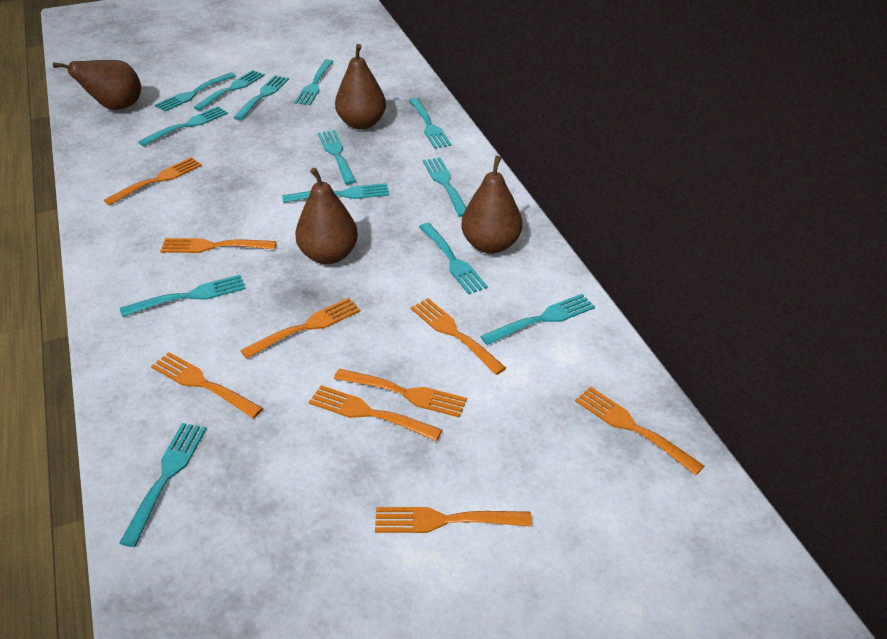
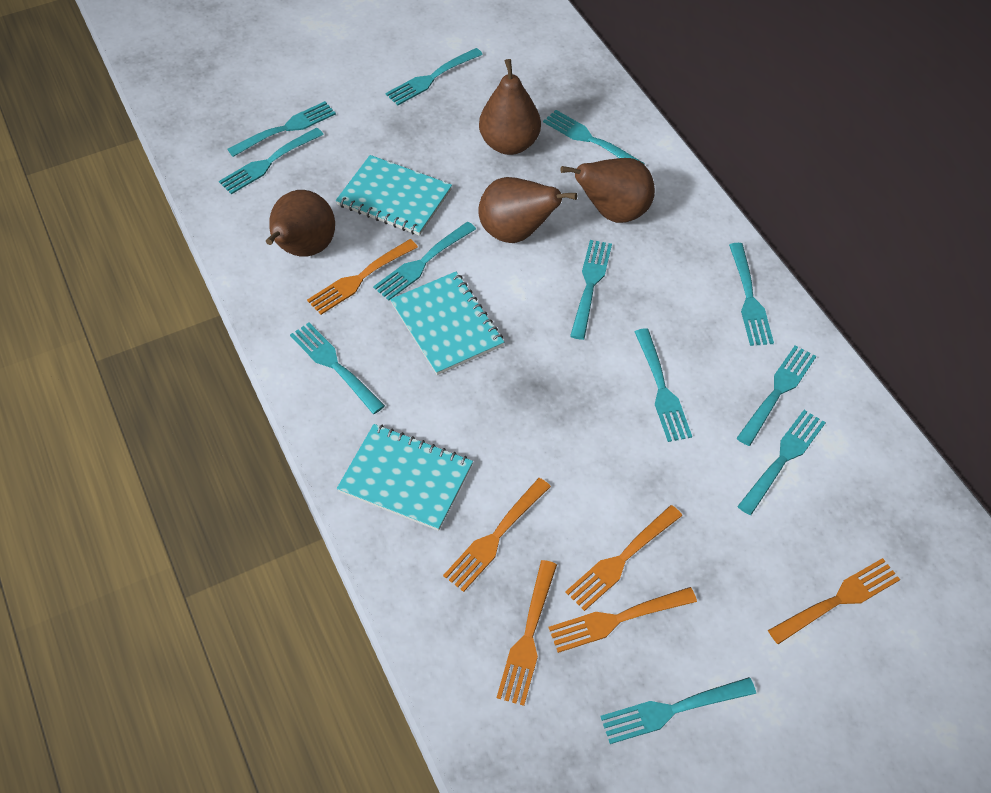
orange fork: [104,157,202,206] [151,352,263,418] [160,238,276,253] [240,298,360,359] [309,385,442,441] [334,369,467,417] [375,507,532,533] [411,298,506,375] [575,387,704,475] = 9 -> [307,239,418,315] [443,478,551,592] [497,560,557,706] [549,587,697,653] [565,505,682,611] [768,558,900,644] = 6
turquoise fork: [119,423,207,547] [120,275,246,317] [138,106,228,146] [155,72,236,112] [193,70,265,111] [233,75,289,120] [282,183,389,203] [294,59,334,105] [318,130,356,184] [409,98,451,149] [419,223,488,294] [423,157,466,217] [480,294,595,345] = 13 -> [219,128,324,194] [227,101,336,157] [290,323,385,414] [373,222,476,301] [386,48,483,106] [543,110,645,165] [570,240,612,340] [600,677,756,744] [635,328,692,442] [729,243,774,346] [736,345,816,446] [737,410,826,515] = 12
turquoise notebook: none = 0 -> [336,155,452,236] [337,424,473,531] [390,272,504,375] = 3

